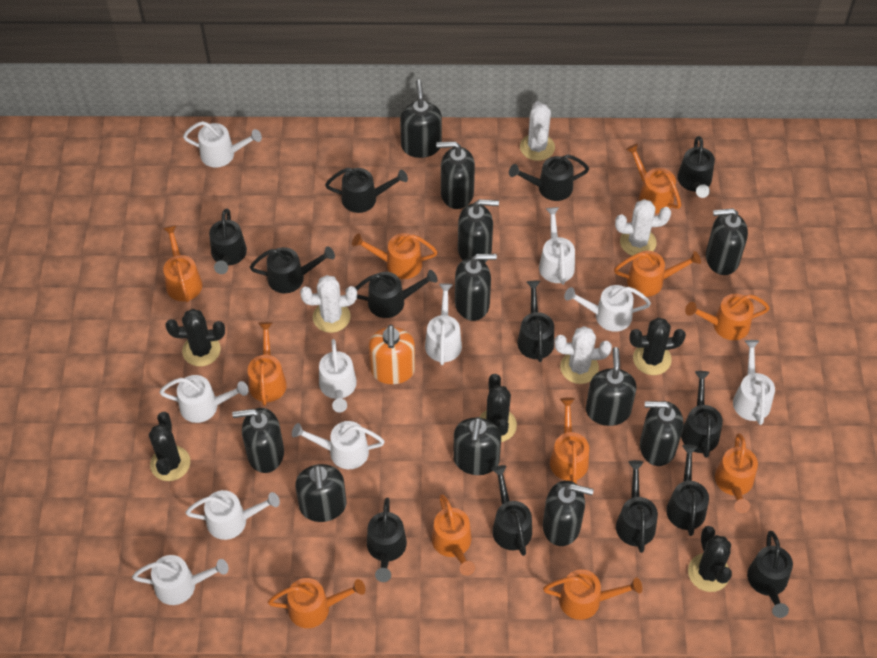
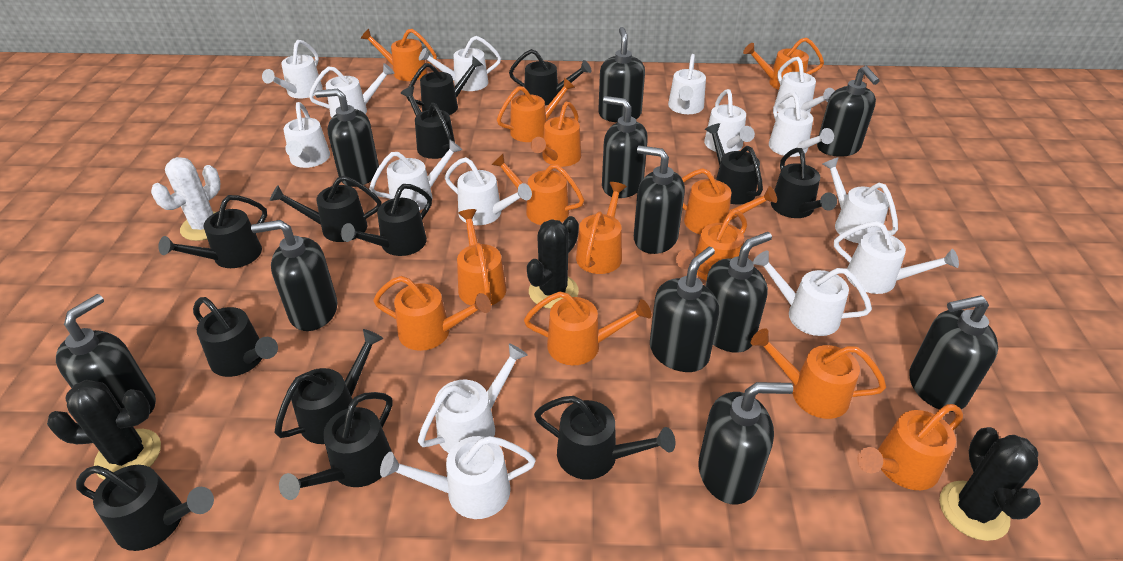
black cactus: [149,412,190,481] [166,309,225,366] [480,374,517,442] [629,318,686,375] [688,526,732,592] = 5 -> [47,380,161,480] [527,216,579,309] [940,427,1041,541] = 3
orange soap dispenser: [369,325,415,384] = 1 -> none = 0
orange watering can: [163,225,202,302] [248,322,287,406] [268,578,365,628] [352,233,438,279] [431,494,475,576] [543,569,642,620] [550,397,589,484] [614,251,701,297] [626,144,681,213] [685,294,770,340] [715,433,758,513] = 11 -> [361,29,437,81] [373,276,491,351] [457,209,507,306] [491,154,584,225] [497,78,575,142] [524,291,652,365] [531,102,581,167] [576,182,627,274] [676,210,747,281] [682,168,777,235] [743,37,824,90] [751,328,886,419] [857,404,963,490] = 13
white cactus: [300,275,357,333] [520,101,555,161] [555,326,612,384] [615,199,671,256] = 4 -> [151,157,220,241] = 1
white watering can: [132,555,229,605] [159,375,248,423] [183,121,262,168] [185,490,280,540] [292,421,385,469] [319,339,357,412] [425,283,462,365] [539,207,575,285] [564,285,651,332] [733,340,775,425] = 10 -> [262,40,323,98] [284,102,330,168] [309,63,395,118] [369,140,462,210] [380,436,536,519] [418,343,528,453] [419,36,501,91] [445,157,532,225] [668,54,706,114] [704,89,755,153] [753,251,872,336] [769,92,834,157] [774,57,835,113] [822,157,898,243] [834,221,959,294] = 15

